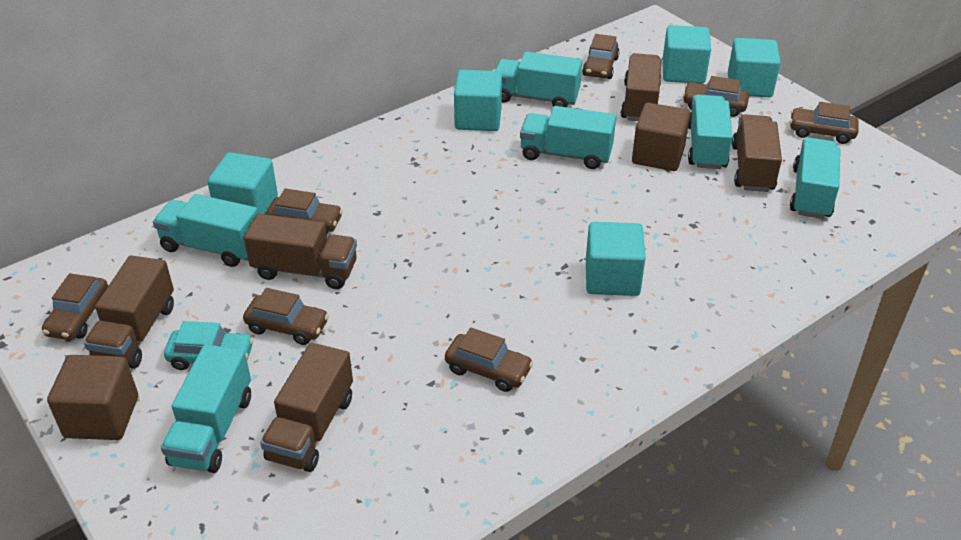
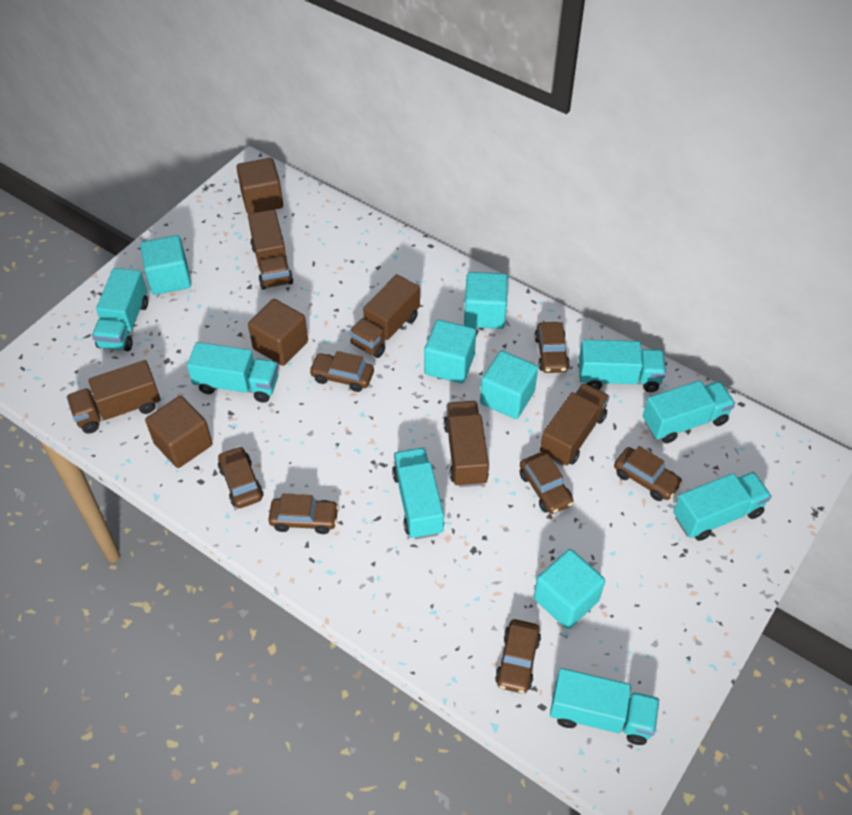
brown cube: [47,355,138,440] [632,102,690,171] = 2 -> [145,396,212,468] [236,158,283,214] [248,299,308,366] = 3
turquoise car: [164,321,254,370] = 1 -> none = 0
turquoise truck: [153,194,258,267] [161,344,251,473] [495,52,582,107] [520,106,616,169] [688,95,733,169] [790,137,841,219] = 6 -> [92,268,148,351] [187,342,278,403] [392,448,444,539] [550,668,659,745] [579,340,666,392] [643,381,735,443] [673,472,772,541] = 7

